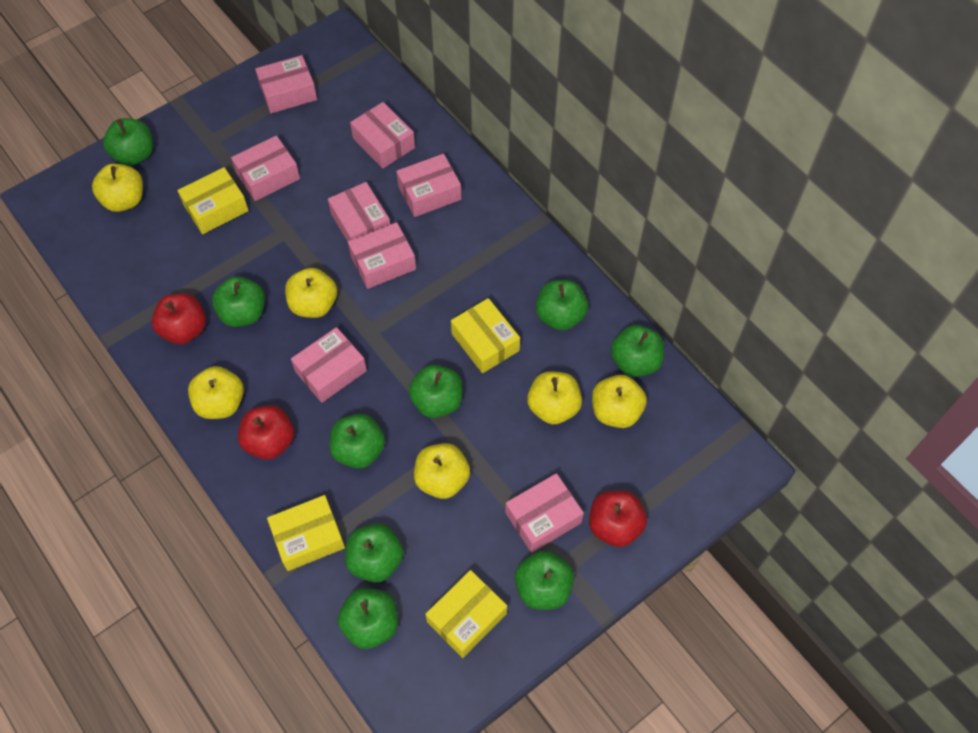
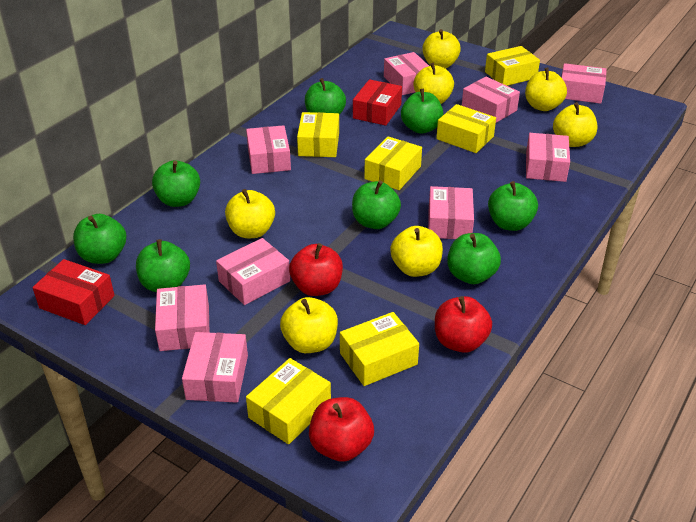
green apple: [103,118,153,166] [212,276,265,327] [329,414,385,468] [338,588,398,649] [345,524,404,583] [408,365,462,418] [515,550,574,610] [536,280,588,331] [611,325,664,377] = 9 -> [73,214,126,264] [136,239,190,292] [152,160,200,207] [305,78,346,115] [352,180,401,229] [401,89,444,134] [447,233,501,284] [488,181,538,231] = 8
pink box: [231,136,300,201] [255,55,317,113] [291,327,367,403] [328,182,390,242] [348,222,416,289] [350,102,415,169] [396,154,461,217] [505,473,584,553] = 8 -> [155,284,209,351] [182,332,248,403] [216,238,290,305] [246,125,291,174] [384,52,429,95] [428,186,474,239] [462,77,520,123] [526,133,570,182] [561,63,607,104] = 9
red box: none = 0 -> [33,259,115,325] [353,79,402,126] = 2
yellow apple: [92,164,143,212] [188,366,244,419] [285,268,337,318] [414,443,470,499] [527,371,582,425] [592,375,647,428] = 6 -> [225,189,275,238] [280,297,338,353] [390,226,443,277] [413,63,454,104] [422,29,461,68] [525,68,567,111] [553,102,597,147] = 7
yellow box: [177,167,249,234] [267,495,345,571] [425,570,507,658] [451,298,520,373] = 4 -> [246,358,331,444] [297,112,339,157] [340,312,419,386] [364,136,422,190] [436,104,496,153] [485,46,540,86] = 6

